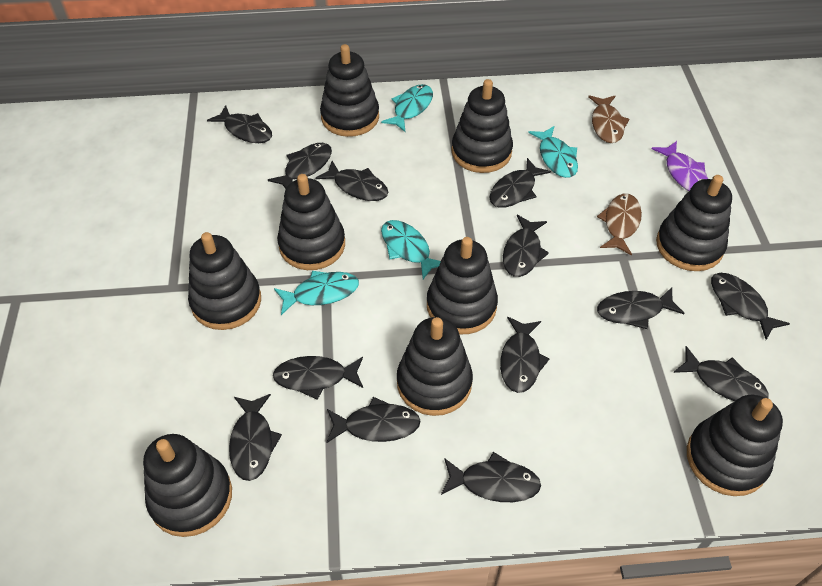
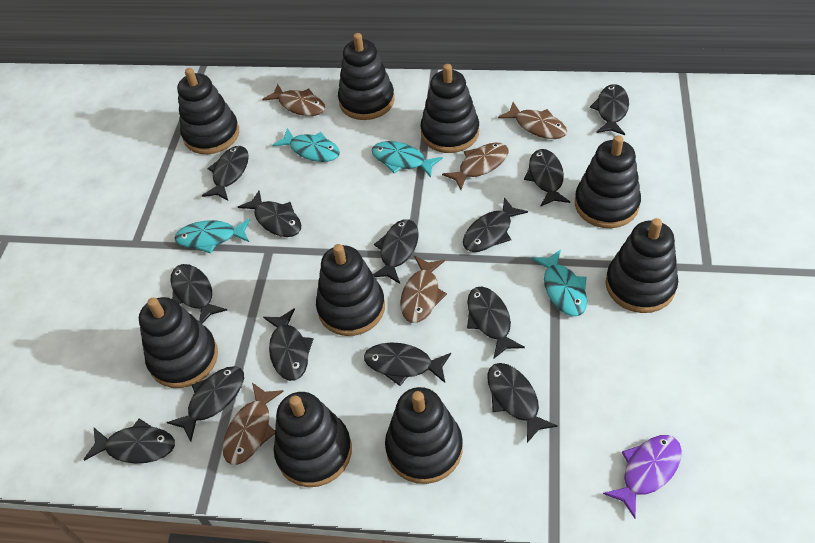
brown fish: [588,95,630,143] [597,194,642,256] = 2 -> [223,383,284,465] [262,84,325,116] [400,256,447,323] [442,143,508,190] [498,102,567,139] = 5

